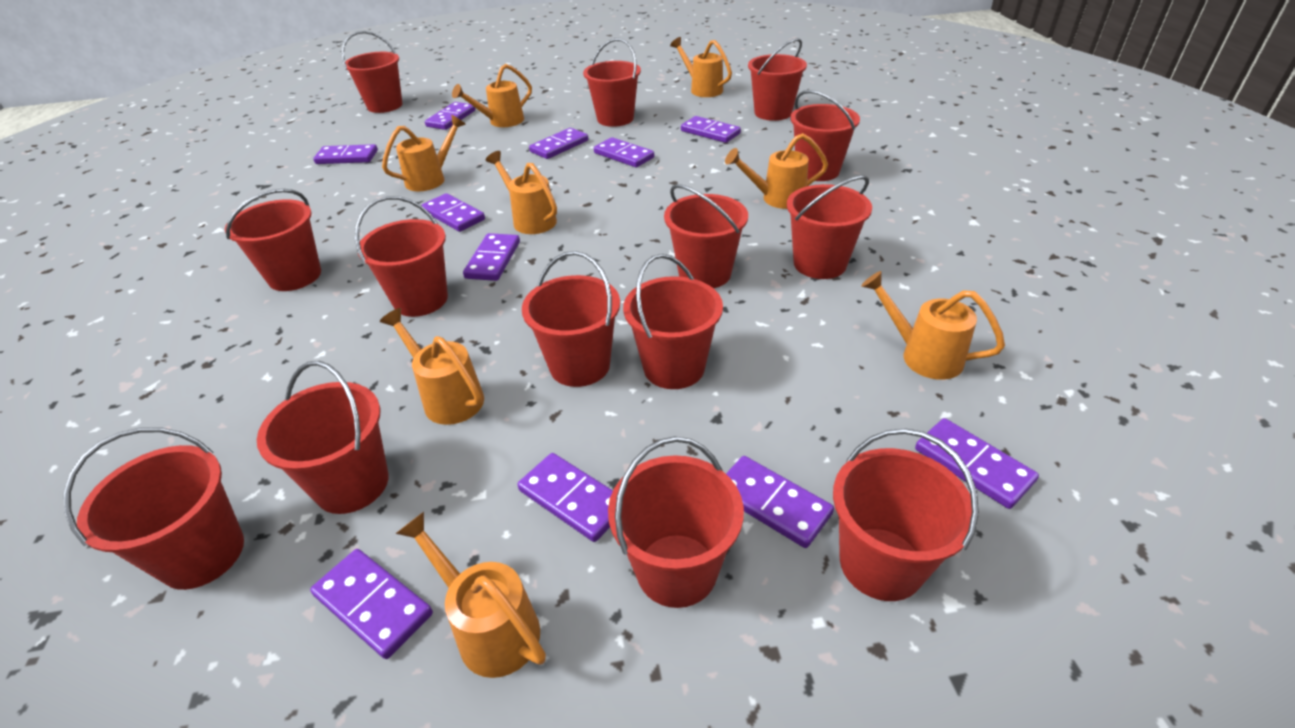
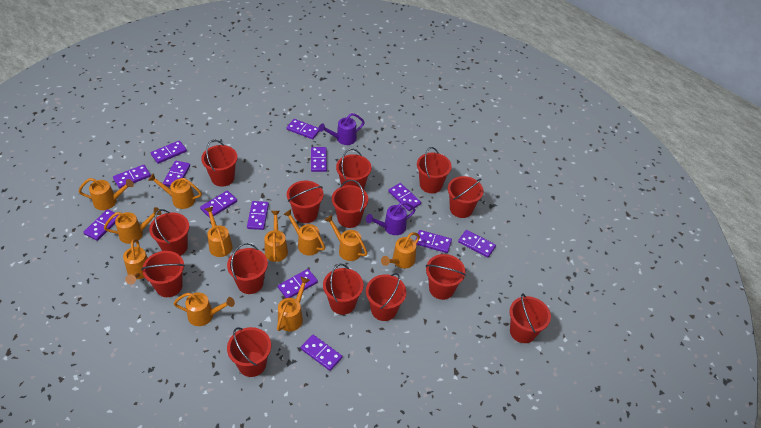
orange watering can: [380,308,484,425] [382,115,466,191] [396,512,546,678] [452,64,532,127] [486,151,557,234] [670,37,732,97] [725,133,828,209] [861,271,1005,380] = 8 -> [78,178,134,210] [104,207,161,244] [123,239,148,284] [148,173,202,209] [173,293,235,326] [205,207,233,257] [264,211,288,262] [277,277,310,331] [283,209,325,255] [325,215,367,261] [381,232,420,268] = 11
purple domino: [310,549,433,659] [313,144,378,164] [421,193,485,232] [425,102,475,130] [463,233,520,281] [518,453,613,542] [529,128,588,159] [594,137,654,167] [681,116,741,143] [726,456,834,548] [915,418,1039,509] = 11 -> [83,209,119,241] [113,165,151,189] [151,140,187,164] [163,161,190,187] [200,190,237,218] [247,201,269,230] [278,269,318,298] [287,119,320,139] [301,335,342,371] [311,147,327,172] [388,183,421,211] [415,230,452,253] [458,230,496,258] = 13
purple watering can: none = 0 -> [319,113,365,145] [366,202,416,235] = 2

